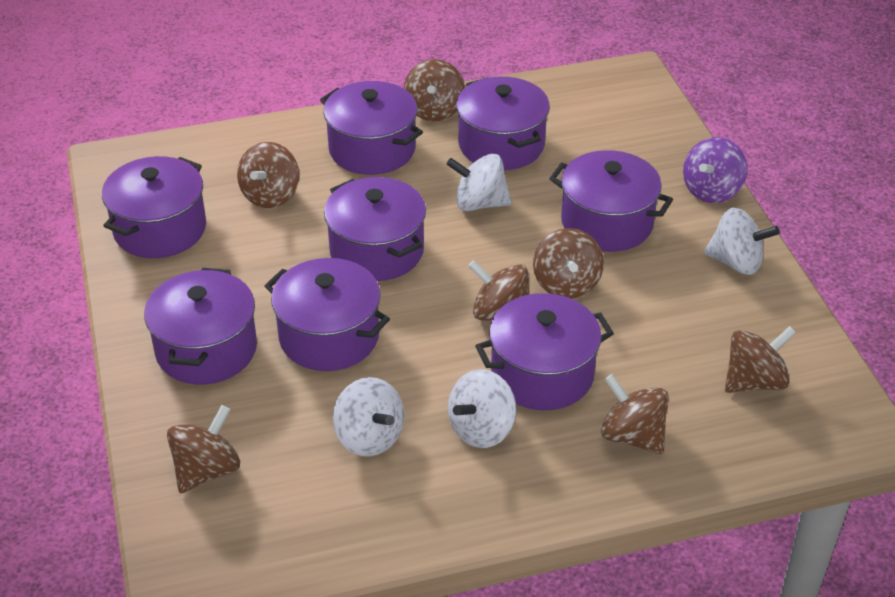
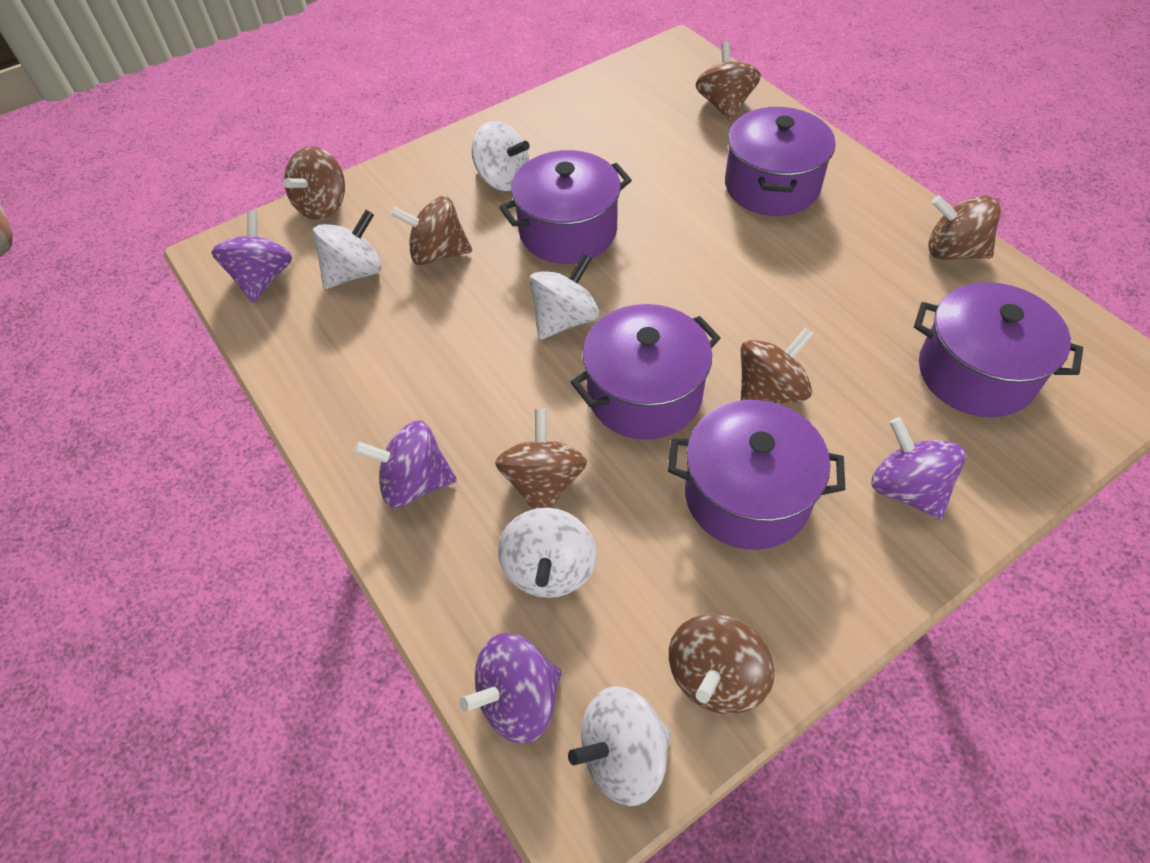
purple pot: [102,156,206,258] [144,268,257,385] [265,258,390,371] [320,81,423,175] [324,177,426,281] [456,77,550,170] [475,293,614,410] [549,150,673,252] = 8 -> [499,150,632,264] [571,304,720,440] [668,400,845,550] [725,107,835,216] [914,282,1083,417] = 5
purple spinning top: [683,137,747,203] = 1 -> [211,210,292,303] [354,420,457,508] [459,633,562,743] [871,417,966,519] = 4
white spinning top: [333,377,404,457] [447,154,512,211] [448,369,516,448] [704,208,780,275] = 4 -> [312,210,382,289] [472,121,530,191] [498,508,597,598] [529,253,599,340] [568,686,671,806] = 5

